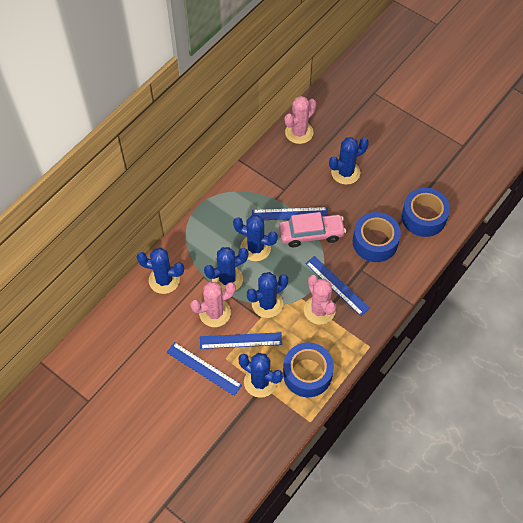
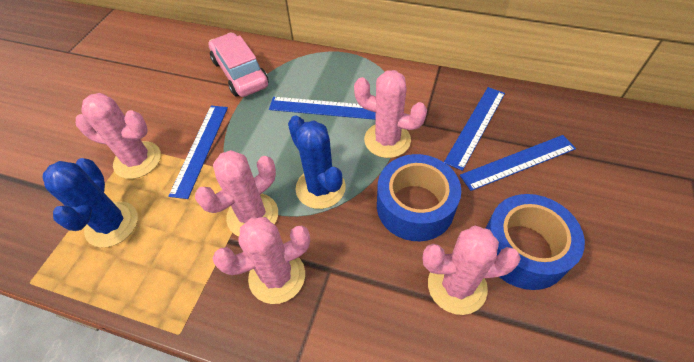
blue cactus: [137,248,184,294] [204,247,248,291] [233,215,278,261] [238,353,283,398] [247,272,288,318] [329,137,369,185] = 6 -> [43,158,138,247] [288,116,346,209] = 2
blue tape: [283,343,334,397] [353,212,401,262] [402,188,450,237] = 3 -> [377,154,461,241] [485,194,585,290] = 2
pink cactus: [190,282,236,327] [285,96,316,144] [304,275,336,324] = 3 -> [76,93,161,179] [195,150,278,236] [213,217,310,304] [354,70,427,158] [423,225,521,315] = 5

